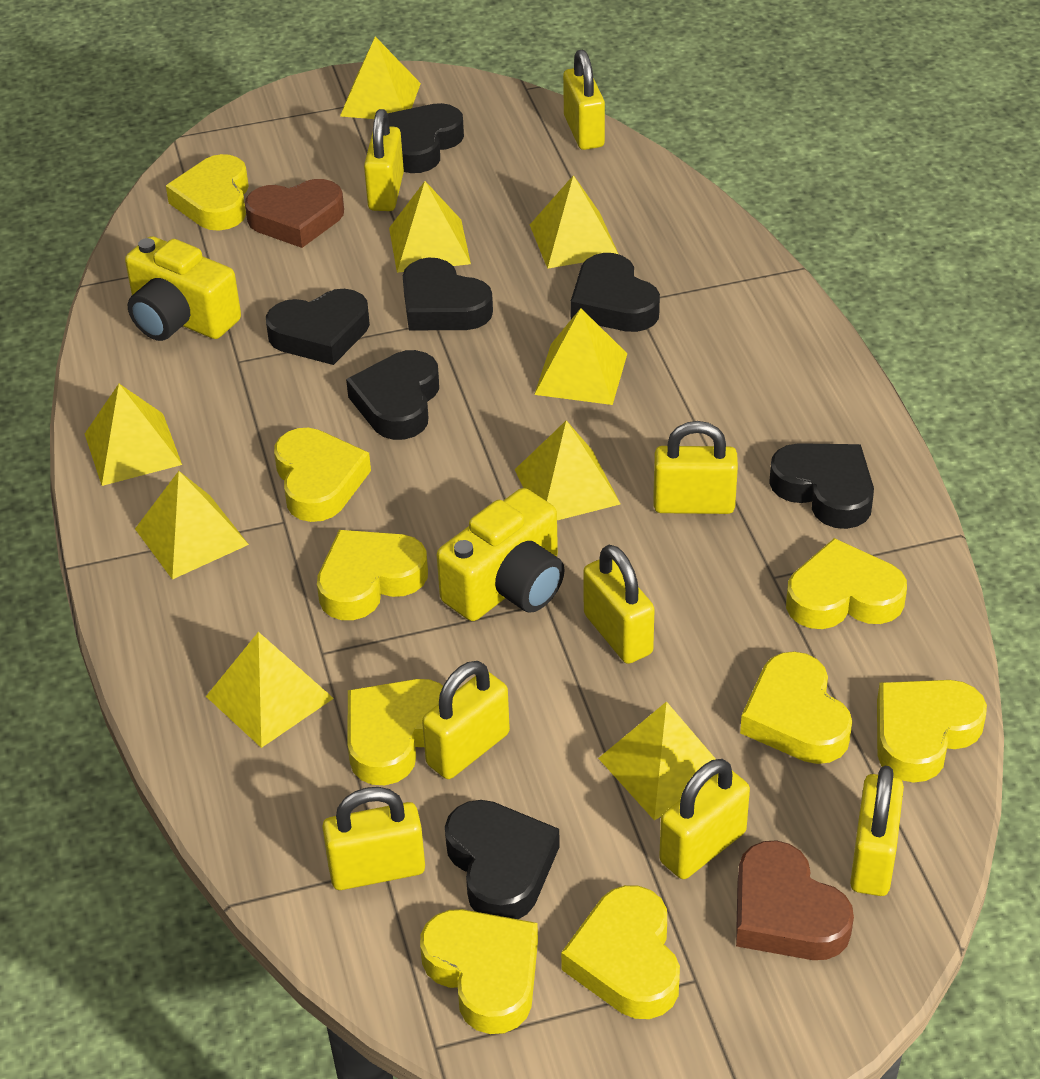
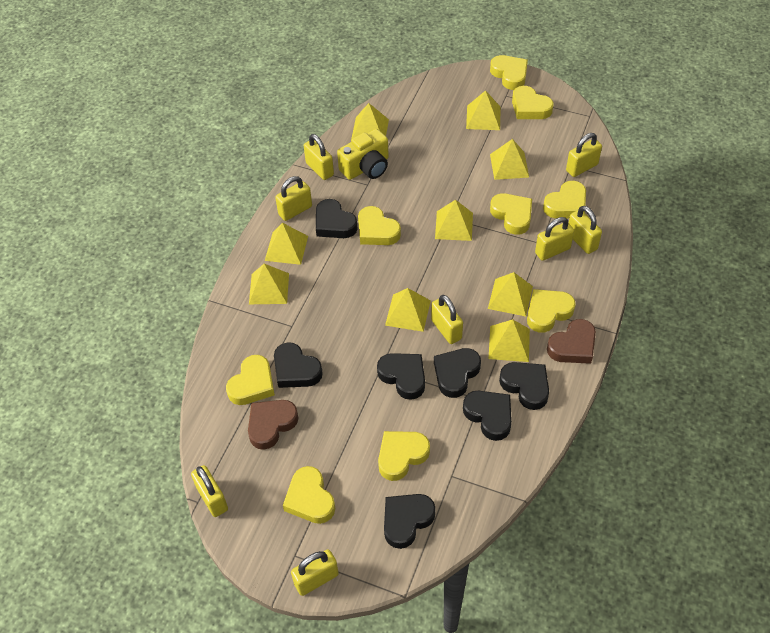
yellow camera: [125,236,241,341] [437,488,565,621] = 2 -> [337,129,389,180] = 1

